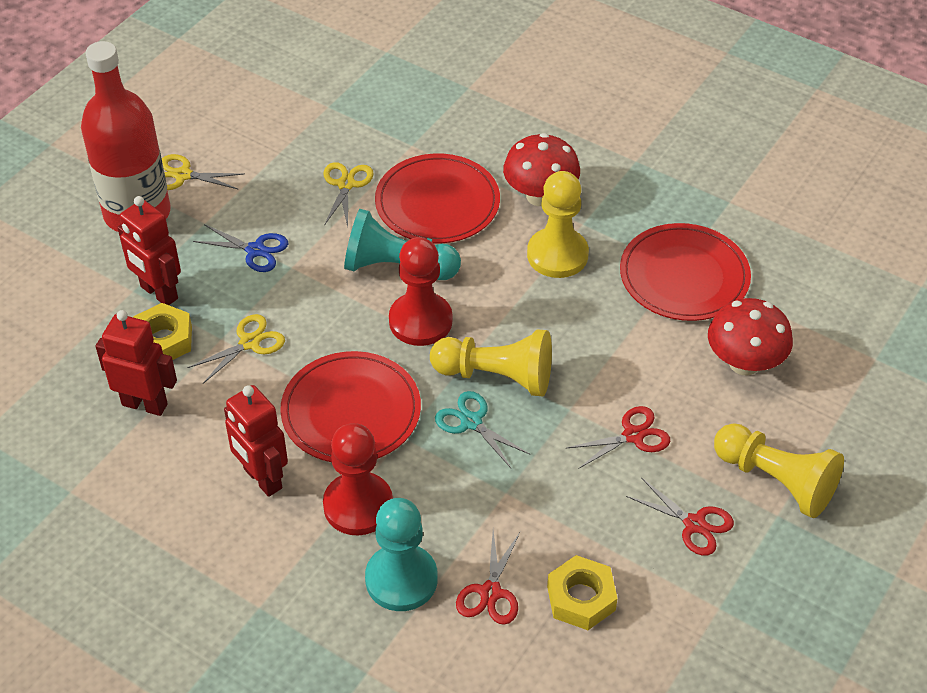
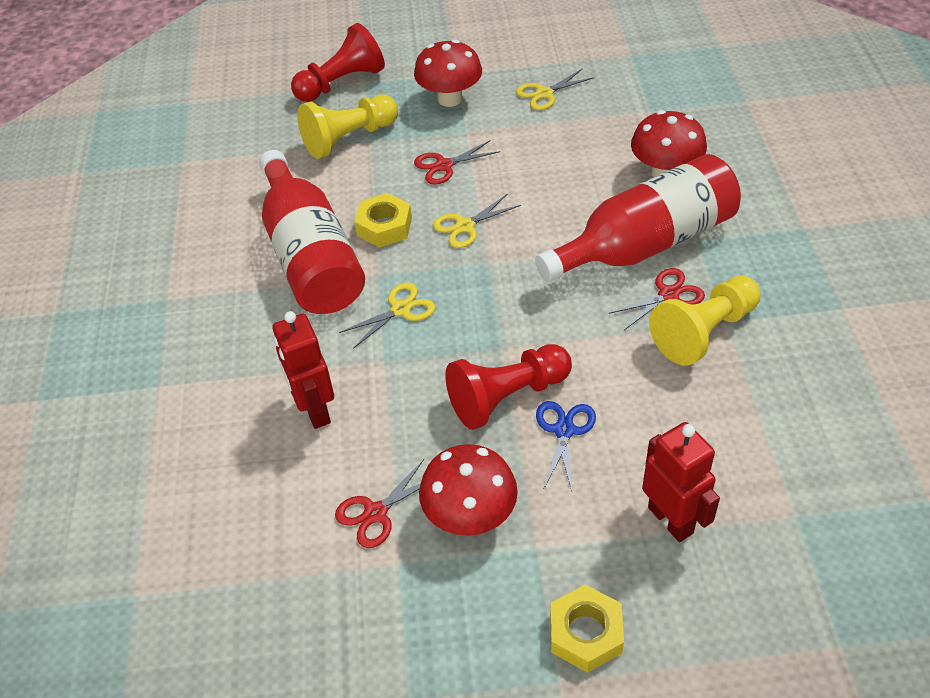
red bottle: [81,41,171,232] = 1 -> [259,150,365,314] [535,154,741,282] = 2
red mushroom: [503,133,580,206] [708,298,793,376] = 2 -> [414,40,482,107] [419,444,518,536] [631,110,707,177] = 3
red plate: [280,351,421,462] [375,154,500,243] [620,223,751,321] = 3 -> none = 0
red robot: [95,310,177,416] [117,196,181,305] [224,385,288,497] = 3 -> [273,311,334,429] [642,422,720,542] = 2
turquoise pawn: [344,209,461,280] [365,498,438,611] = 2 -> none = 0
turquoise scissors: [435,391,529,468] = 1 -> none = 0
yellow pawn: [430,329,552,396] [527,171,589,278] [714,423,844,518] = 3 -> [297,94,398,159] [649,276,761,366] = 2

